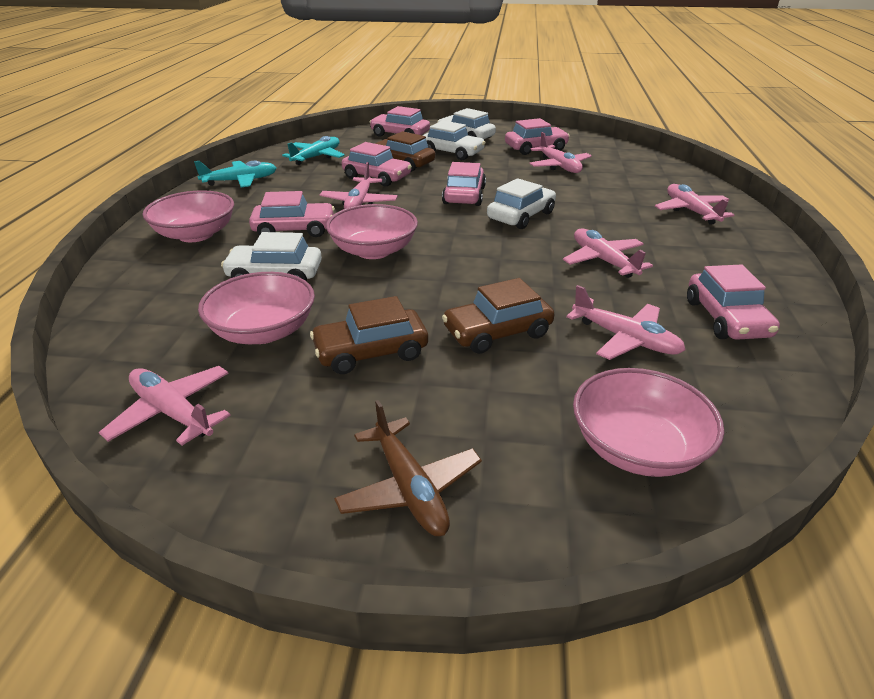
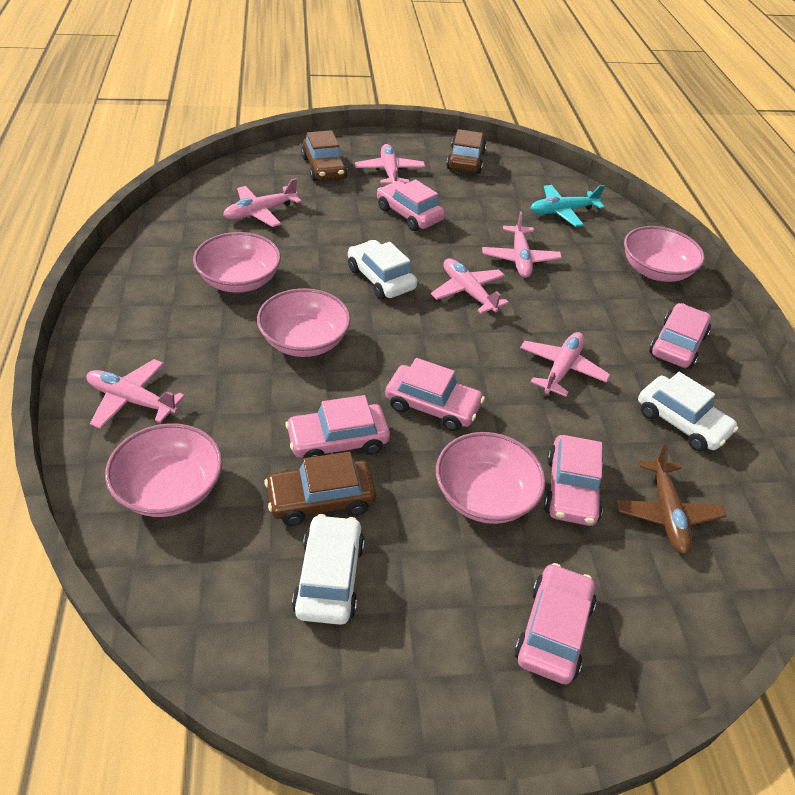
pink bowl: [142,190,234,242] [198,272,315,344] [326,204,418,259] [573,368,724,477] = 4 -> [105,423,223,517] [193,232,281,293] [257,288,351,357] [436,432,546,524] [624,226,705,282] = 5
turquoise plane: [194,161,277,187] [282,136,345,165] = 2 -> [530,185,605,227] = 1
white car: [221,232,322,281] [422,120,486,160] [437,108,496,139] [487,178,556,229] = 4 -> [292,514,365,625] [348,240,417,299] [638,372,738,452] = 3

